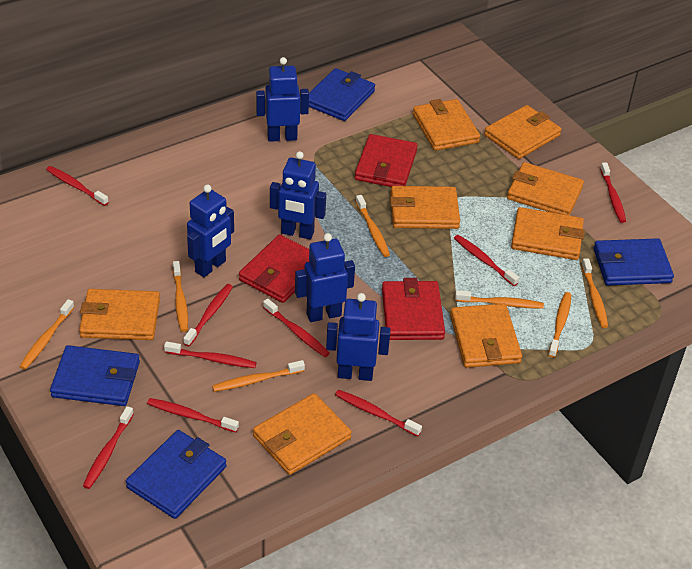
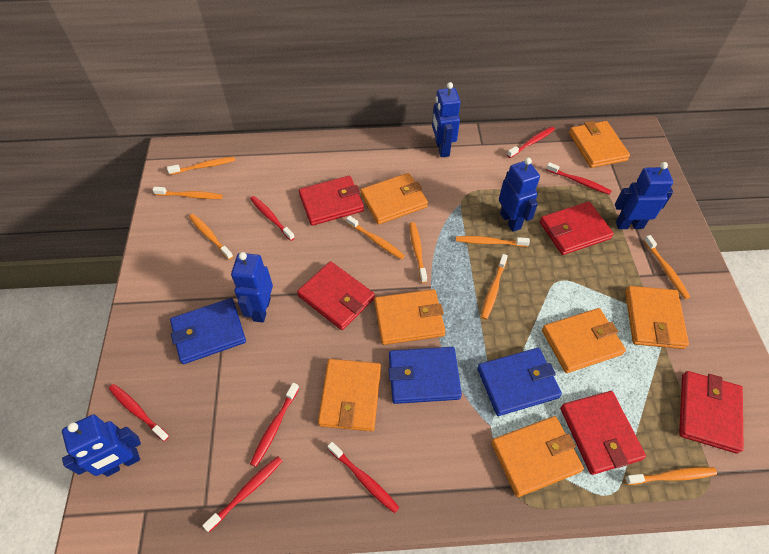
blue wallet: [50,345,140,406] [126,430,226,519] [309,68,375,121] [594,238,674,286] = 4 -> [170,298,246,364] [388,347,462,404] [477,348,562,416] = 3
orange toothbrush: [19,299,74,370] [173,261,188,332] [212,360,305,392] [356,195,390,257] [455,290,544,309] [548,292,571,358] [581,258,608,328] = 7 -> [153,187,223,199] [167,157,236,175] [189,214,233,260] [346,215,405,260] [409,222,427,283] [456,236,530,247] [481,254,508,320] [625,467,717,485] [643,235,690,299] = 9
orange wallet: [79,289,160,340] [253,393,352,475] [390,186,460,229] [413,99,480,151] [450,304,522,368] [484,105,562,159] [507,162,584,216] [511,207,585,260] = 8 -> [318,359,381,431] [360,173,428,225] [374,289,445,345] [491,416,584,497] [542,308,626,373] [569,121,630,168] [625,286,689,349] = 7
red toothbrush: [46,166,109,206] [83,406,134,489] [147,398,239,432] [164,341,257,368] [183,284,233,346] [263,298,330,357] [335,390,422,436] [454,235,519,286] [600,162,626,223] = 9 -> [109,384,169,441] [202,456,282,532] [250,196,295,241] [250,383,299,467] [327,442,400,513] [507,127,555,158] [546,162,612,195] = 7
red wallet: [239,235,310,303] [355,134,418,187] [382,278,445,340] = 3 -> [297,261,375,330] [299,176,364,226] [540,202,614,255] [560,391,646,475] [679,371,744,454] = 5

